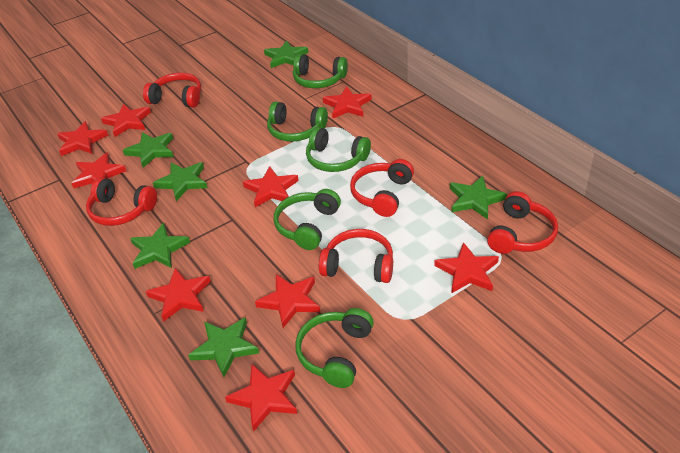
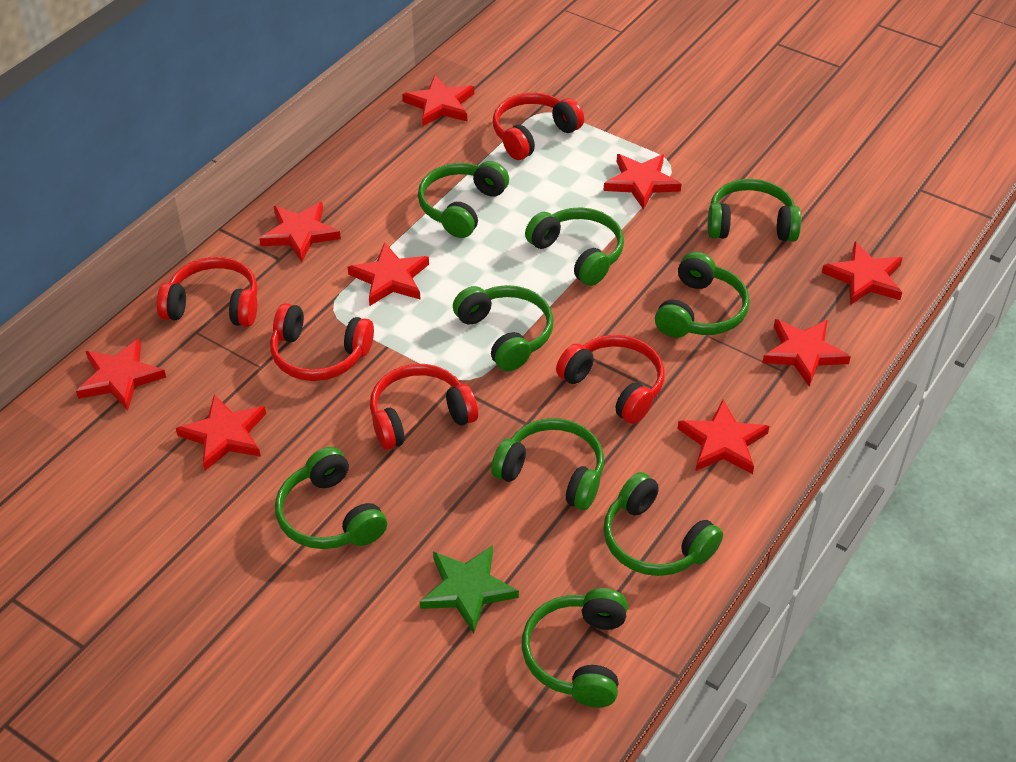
green headphones: [267,101,328,142] [274,189,341,250] [293,54,348,88] [295,308,374,388] [306,127,371,172] = 5 -> [275,447,387,549] [418,161,509,238] [453,285,554,372] [491,418,604,510] [522,588,628,708] [525,207,624,286] [603,472,723,576] [655,252,750,338] [708,179,801,242] = 9
green star: [123,132,173,168] [130,223,190,269] [153,162,208,201] [188,317,259,377] [264,40,308,68] [450,176,507,220] = 6 -> [420,545,519,634] = 1

